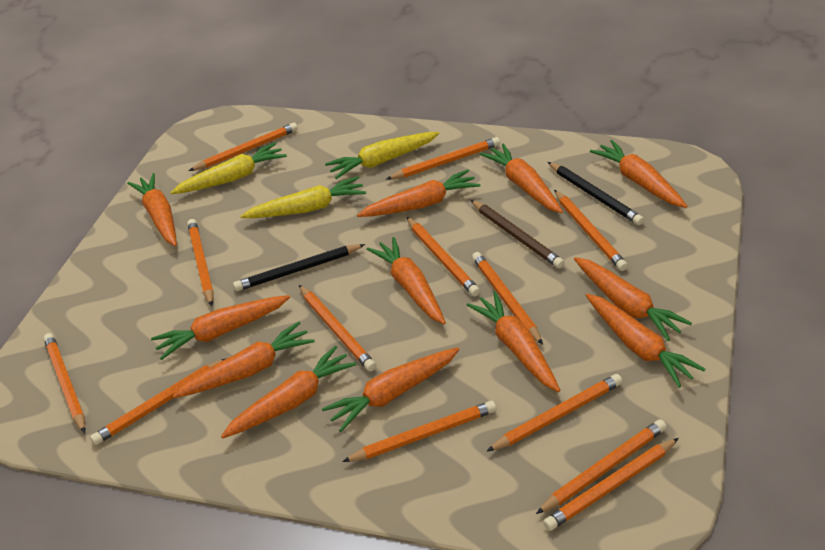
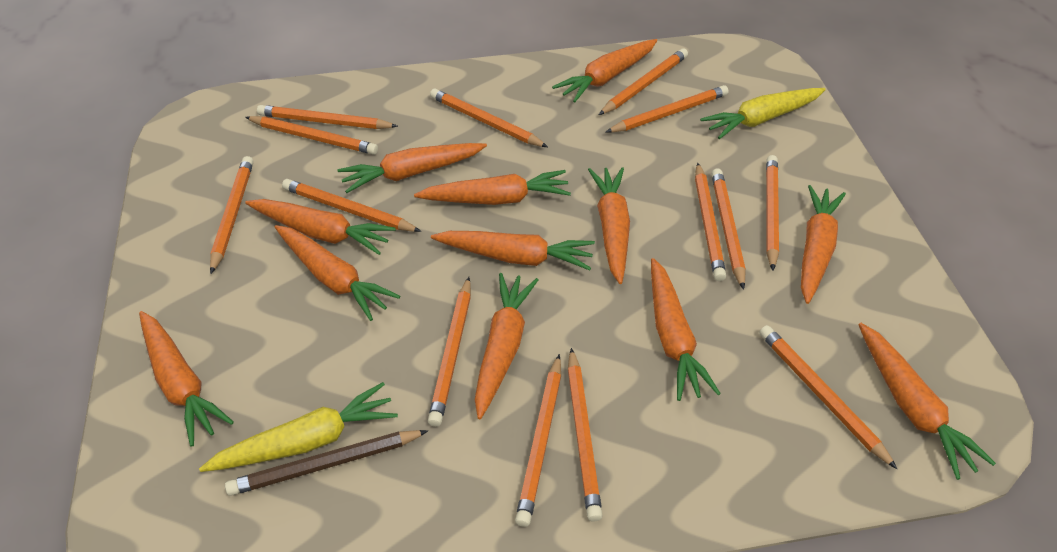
black pencil: [233,244,365,291] [548,162,644,225] = 2 -> none = 0
orange pencil: [43,333,85,433] [90,358,227,445] [187,219,214,306] [189,123,298,171] [299,285,376,372] [342,401,496,462] [386,137,500,179] [407,217,480,297] [472,252,543,345] [487,374,623,451] [536,419,667,514] [543,438,679,531] [554,190,628,271] = 13 -> [210,156,253,274] [245,116,378,155] [257,105,398,129] [282,179,421,232] [428,277,471,427] [430,88,548,147] [515,354,561,527] [568,348,603,522] [599,48,688,115] [606,85,729,133] [695,163,726,281] [711,168,746,290] [759,325,897,469] [766,155,779,271] = 14
yellow carrot: [170,142,287,194] [240,176,366,218] [325,132,440,179] = 3 -> [199,382,398,472] [700,88,826,139] = 2

